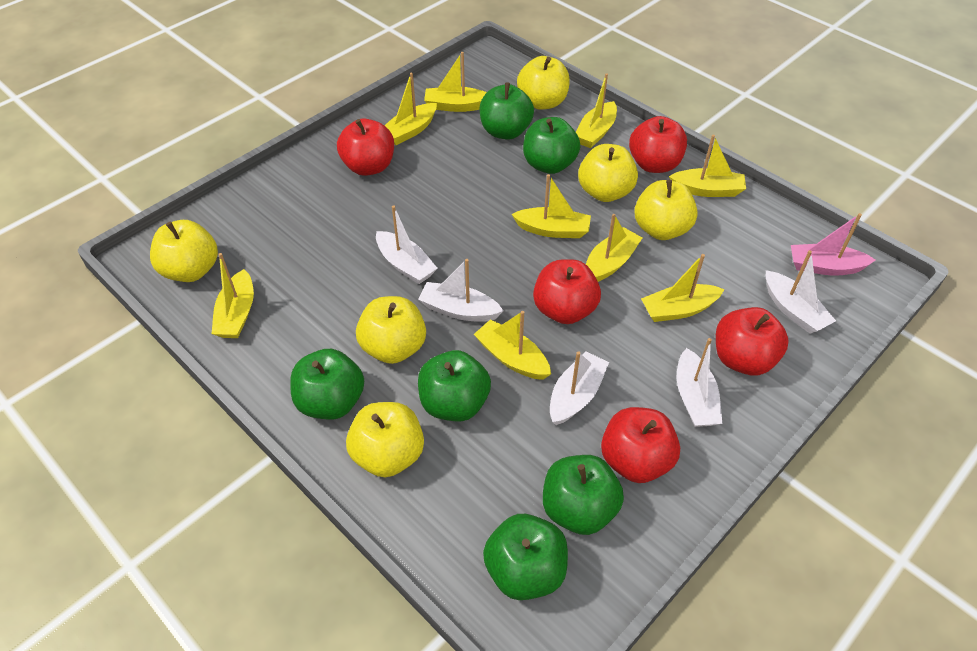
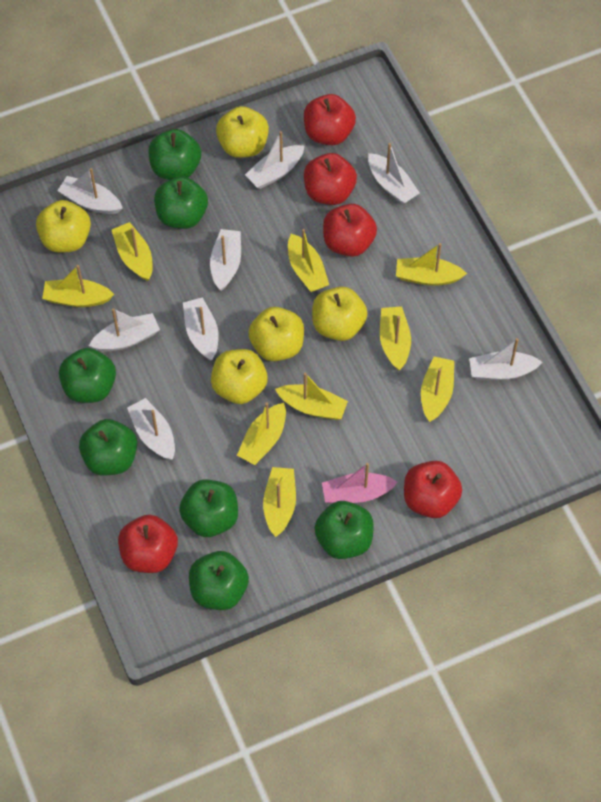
green apple: [290,349,364,420] [418,350,491,422] [479,82,534,140] [483,514,568,600] [523,117,580,174] [543,455,624,535] = 6 -> [59,348,116,403] [79,419,137,476] [149,129,201,180] [154,176,208,229] [179,479,238,537] [189,551,249,610] [314,501,374,559] = 7
white boat: [376,206,438,284] [418,259,503,322] [550,351,609,425] [677,338,723,427] [766,250,836,334] = 5 -> [57,168,123,214] [89,308,160,351] [127,398,175,460] [183,297,219,361] [210,229,241,291] [245,131,304,189] [368,143,420,204] [469,338,542,380] = 8
yellow apple: [150,220,218,282] [346,402,424,477] [356,296,426,364] [517,56,570,110] [578,144,638,202] [634,180,698,240] = 6 -> [36,200,91,253] [211,349,268,404] [216,106,269,158] [248,307,304,361] [312,287,368,341] = 5

